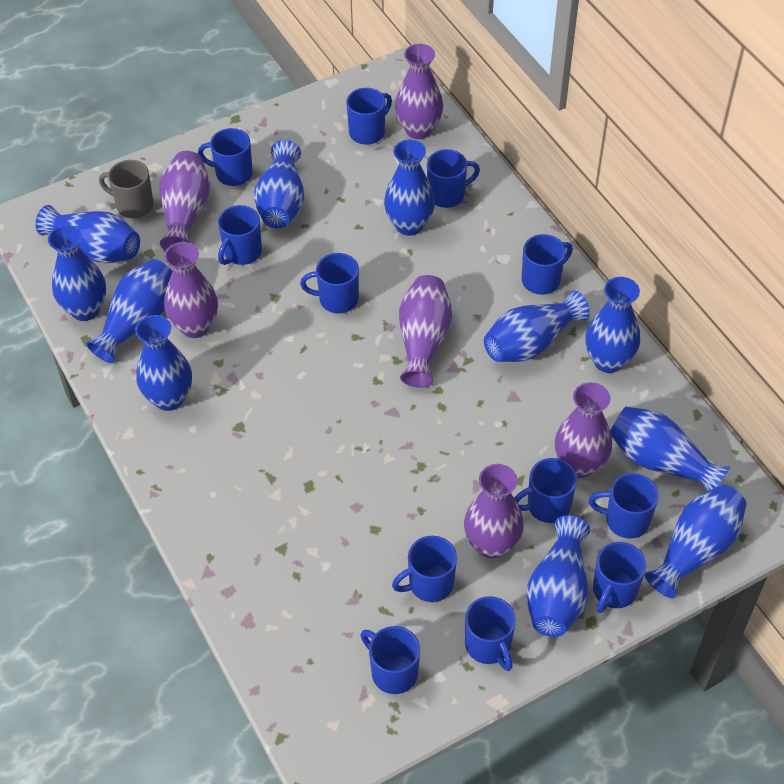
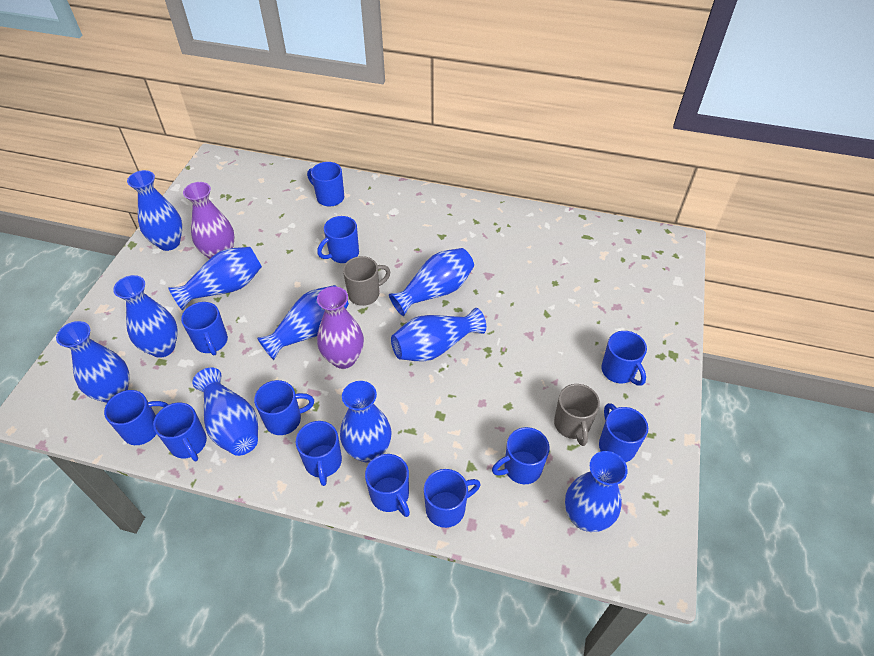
blue vase: [36,205,140,263] [48,225,106,321] [86,259,172,363] [135,315,192,411] [254,140,304,229] [384,139,435,236] [484,291,590,362] [526,515,590,637] [585,277,640,373] [610,407,730,491] [645,485,747,599] = 11 -> [56,321,129,403] [113,275,178,358] [127,170,182,251] [168,247,262,311] [192,367,258,456] [257,285,349,360] [340,381,392,463] [389,248,474,316] [391,308,486,362] [565,451,628,532] = 10
grey mug: [99,160,154,218] = 1 -> [343,256,390,306] [554,384,600,446] = 2
purple vase: [160,151,210,251] [164,242,218,338] [395,44,443,139] [399,275,452,387] [464,464,524,559] [555,382,612,478] = 6 -> [183,182,235,259] [317,286,364,369] = 2

